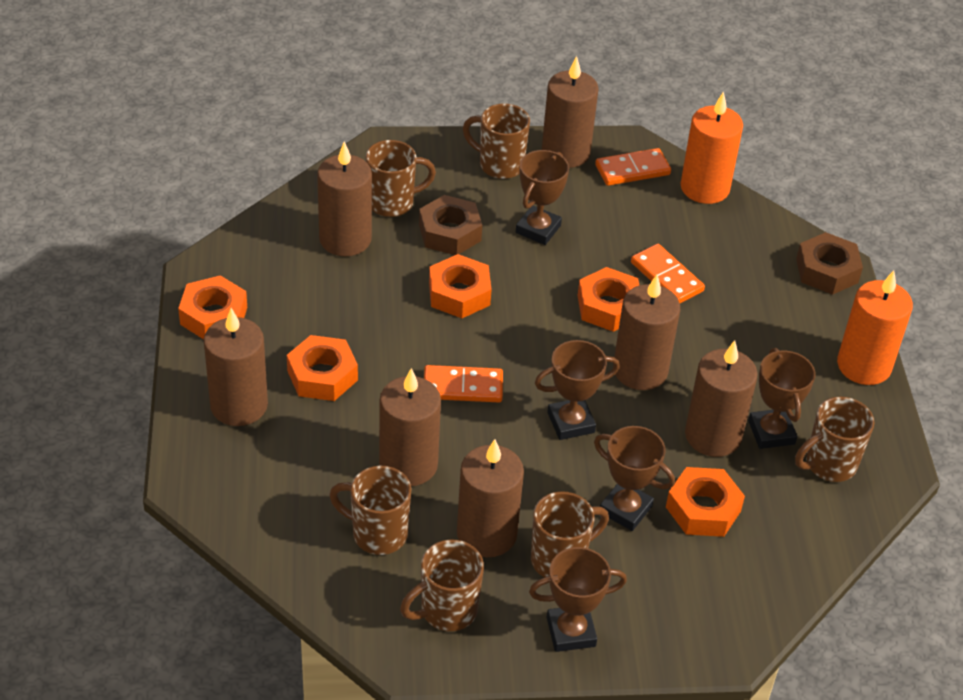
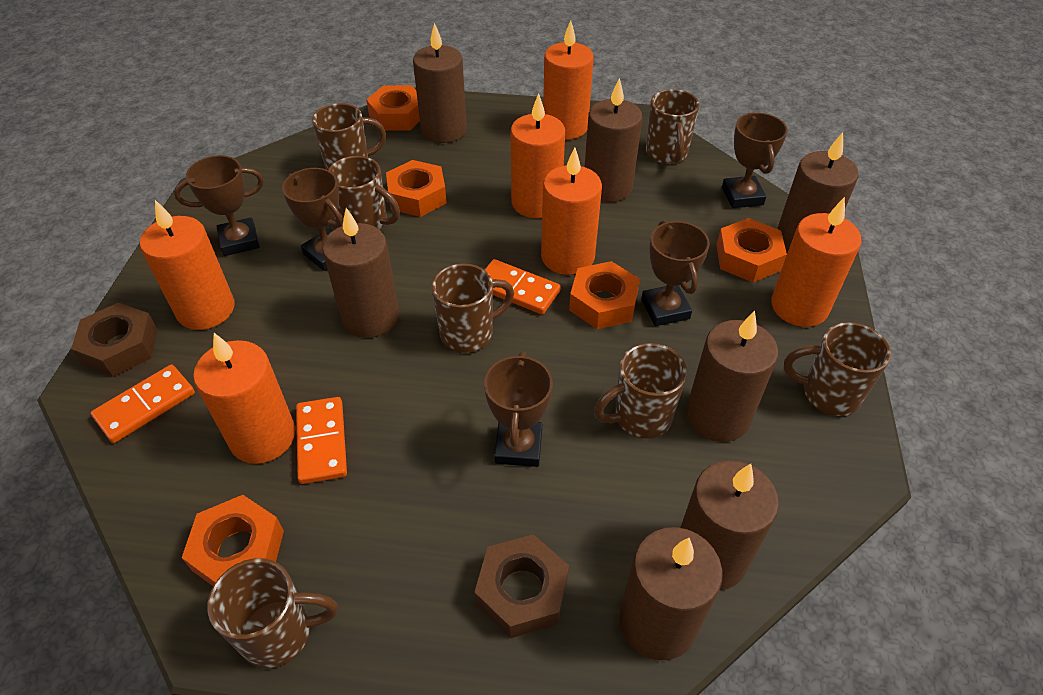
brown mug: [329,466,411,555] [365,140,436,217] [400,539,484,631] [463,104,530,179] [531,491,609,577] [795,397,874,482] = 6 -> [207,558,338,668] [312,103,386,170] [328,156,400,230] [432,263,514,353] [594,343,687,439] [646,89,700,164] [784,322,891,416] = 7
orange candle: [680,91,743,204] [837,270,913,385] = 2 -> [140,200,234,330] [193,333,295,464] [511,93,565,218] [541,147,602,275] [543,20,594,140] [771,197,862,327] = 6

